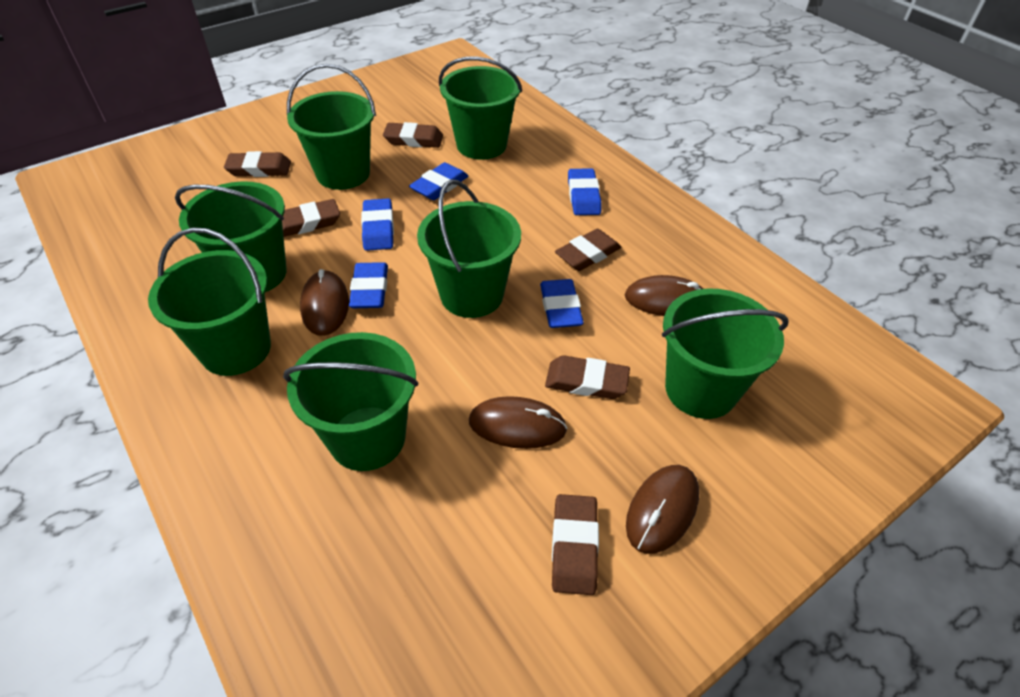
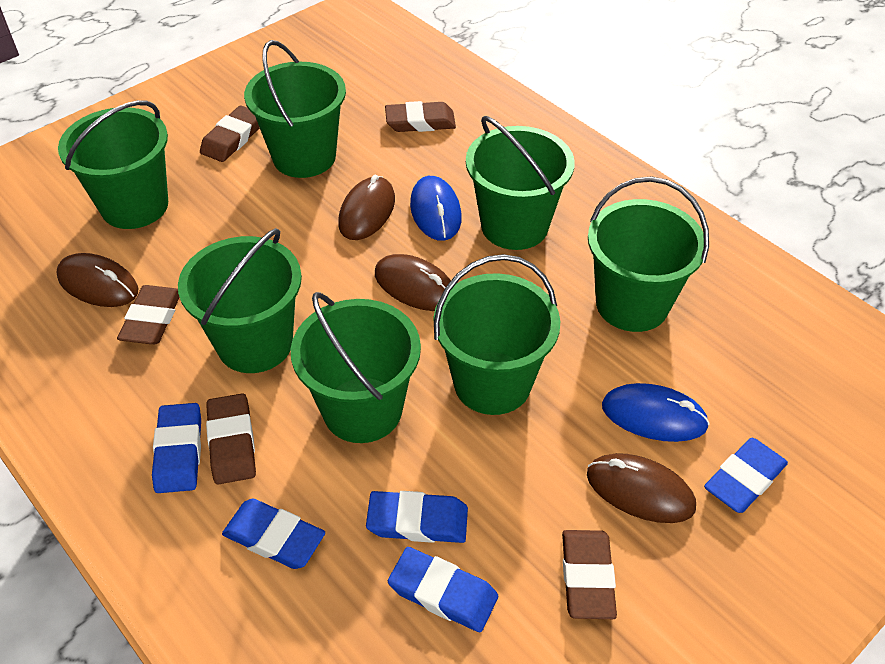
blue mouse: none = 0 -> [410,176,462,241] [602,383,710,442] = 2
brown eraser: [224,151,291,177] [282,199,340,237] [383,122,443,148] [545,355,630,399] [552,494,599,595] [555,229,621,271] = 6 -> [117,285,179,344] [200,105,260,162] [206,393,256,485] [385,101,456,132] [562,530,617,619] = 5

